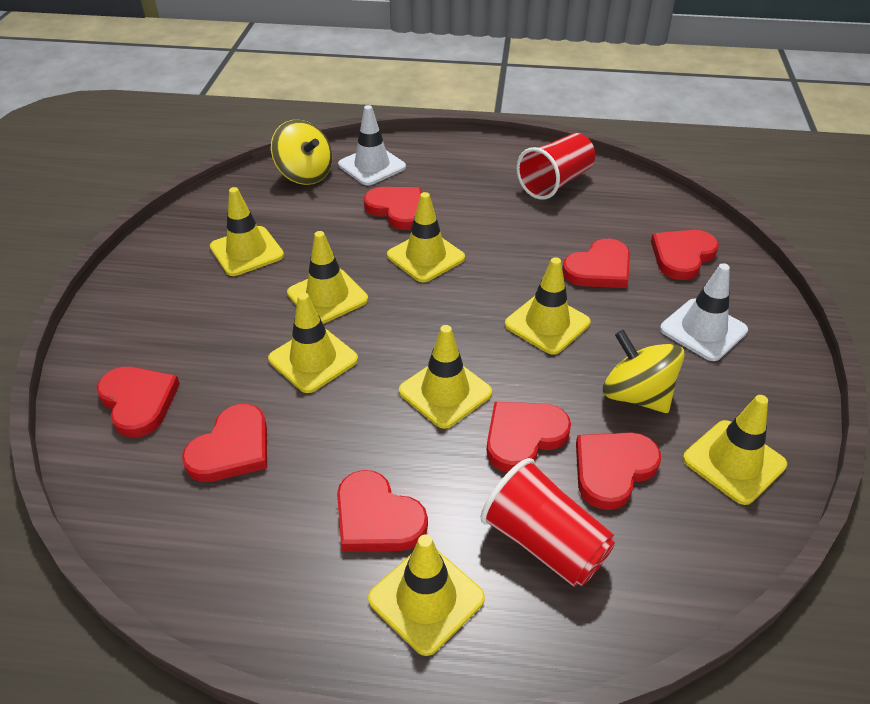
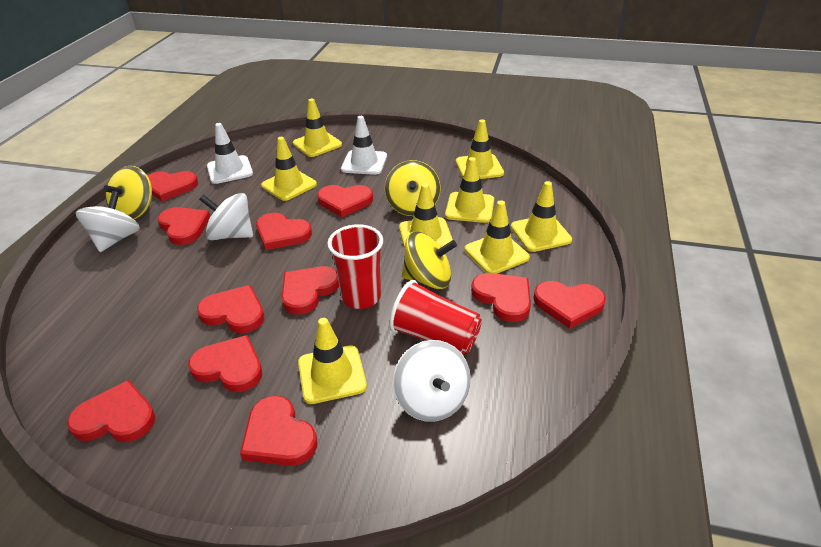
red heart: [97,367,180,438] [182,404,267,482] [337,470,428,552] [364,187,422,230] [487,402,571,472] [562,239,630,288] [576,432,661,510] [651,230,719,280] = 8 -> [67,380,155,442] [147,171,198,201] [157,207,211,245] [188,335,262,392] [197,285,264,333] [240,396,317,466] [256,213,312,250] [281,266,339,314] [317,185,373,217] [471,273,531,322] [533,281,606,329] = 11
white spinning top: none = 0 -> [76,191,140,252] [199,193,253,240] [393,340,471,422] = 3
yellow spinning top: [271,120,332,185] [603,330,685,413] = 2 -> [103,166,152,219] [385,160,441,216] [402,232,457,289] = 3

